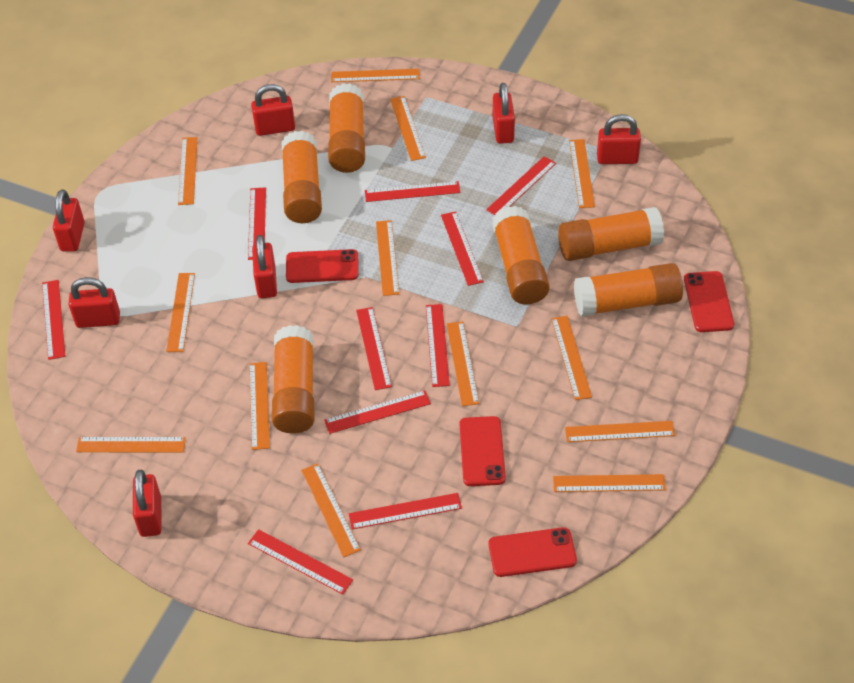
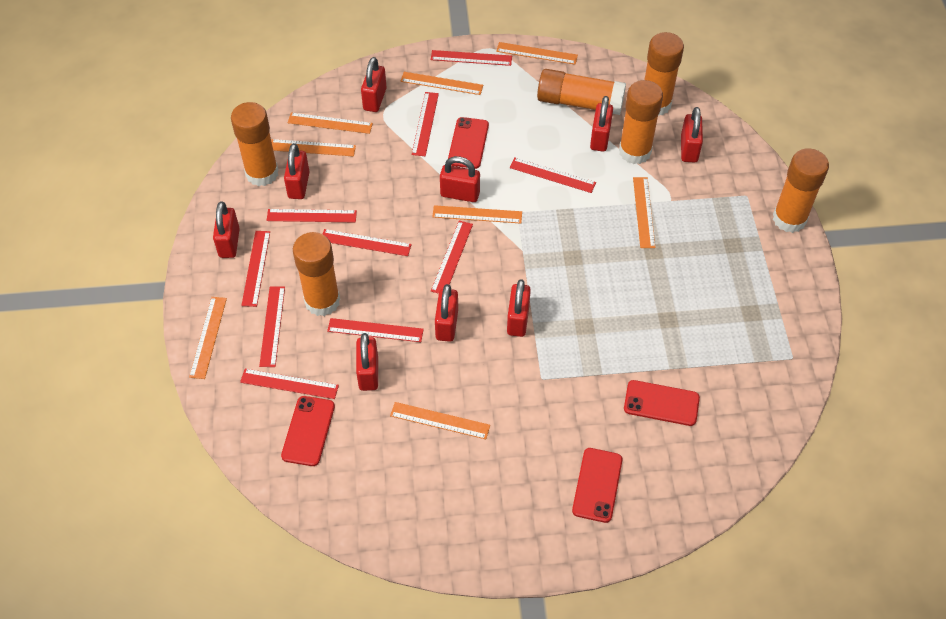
orange ruler: [76,437,186,452] [166,273,195,352] [178,137,197,205] [249,362,270,450] [301,464,361,557] [331,69,420,82] [376,220,399,296] [390,96,426,161] [447,321,479,406] [551,316,592,400] [553,474,666,492] [565,421,675,442] [569,139,595,208] = 13 -> [189,297,227,379] [271,139,356,157] [288,113,373,134] [390,402,490,439] [401,72,483,95] [432,205,522,224] [496,42,578,65] [633,177,655,248] = 8
red padlock: [53,189,85,252] [68,277,120,328] [133,470,162,537] [251,84,295,136] [252,235,277,298] [493,83,515,144] [597,114,641,164] = 7 -> [213,202,240,258] [284,143,310,199] [356,333,378,391] [361,57,387,112] [435,284,458,342] [440,156,480,202] [507,279,531,337] [590,96,613,152] [681,107,703,163] = 9

